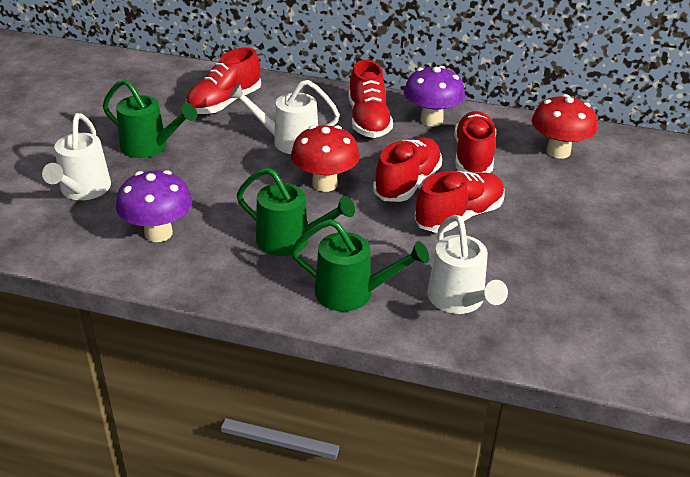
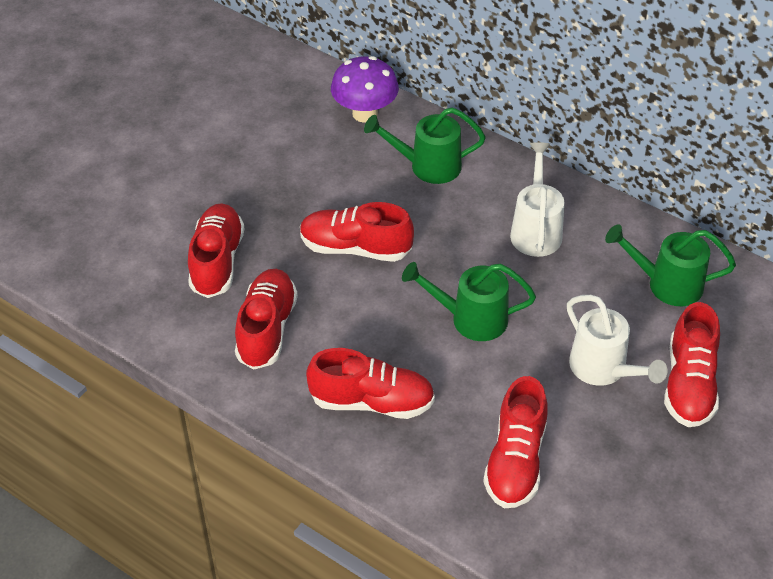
purple mushroom: [116,170,192,242] [404,66,465,126] = 2 -> [331,56,399,123] = 1
red mushroom: [291,125,360,192] [532,94,597,159] = 2 -> none = 0
red shoe: [186,48,261,114] [348,60,393,138] [373,137,442,202] [414,171,505,233] [454,111,496,173] = 5 -> [188,203,245,298] [235,269,298,369] [300,202,414,262] [306,348,435,419] [483,376,548,508] [664,302,720,427] = 6
white watering can: [42,113,111,200] [229,80,340,154] [427,215,508,314] = 3 -> [510,142,564,257] [567,295,667,386] = 2

